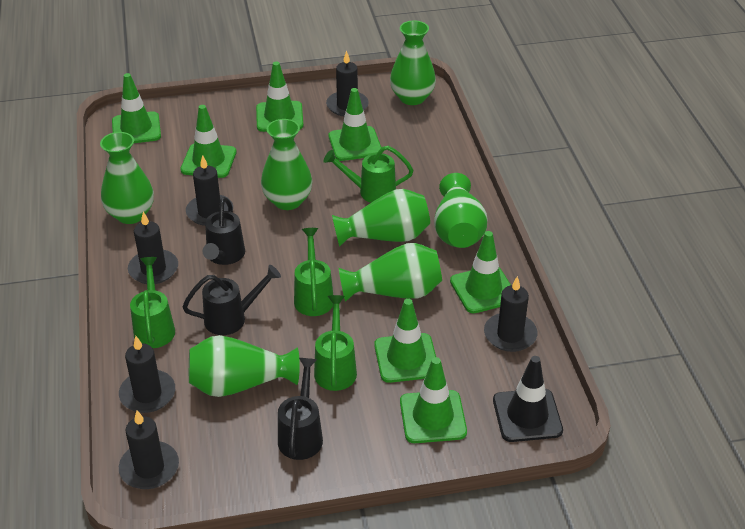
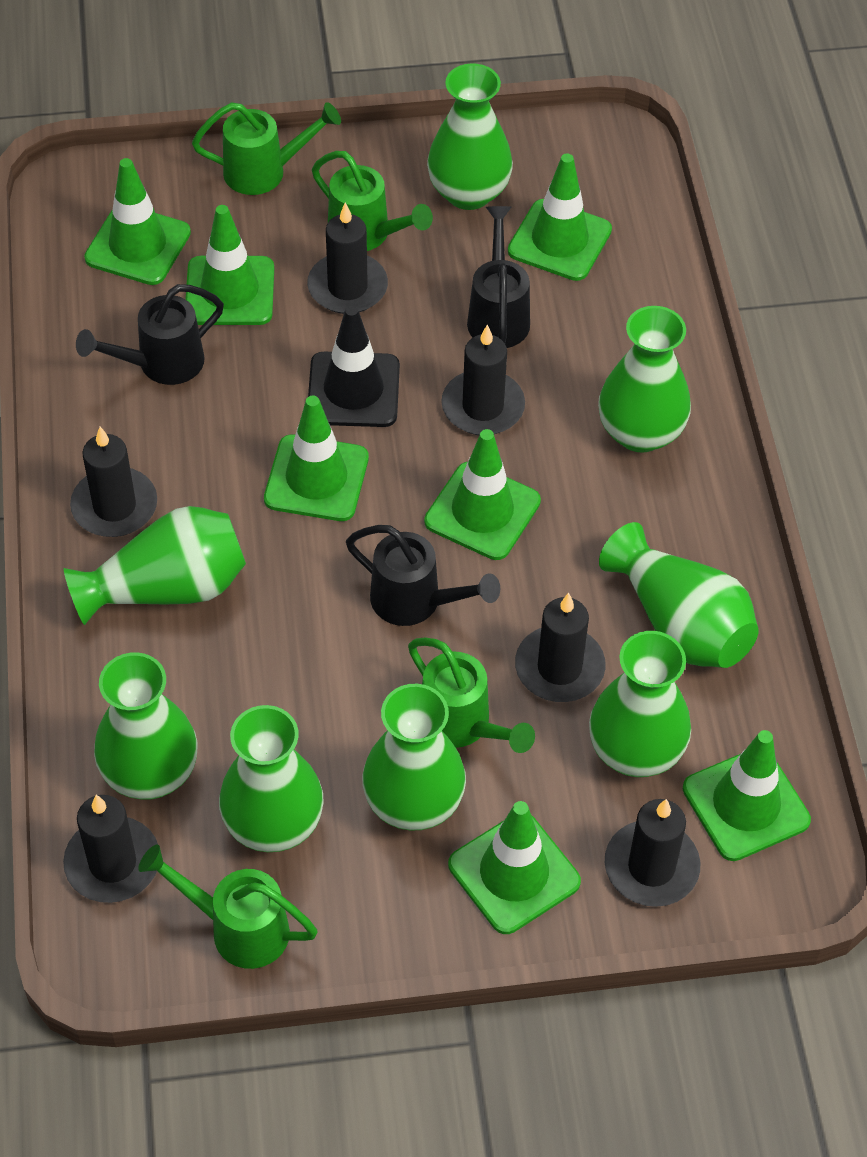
green vase: [100,132,154,224] [189,335,300,397] [261,119,312,210] [332,189,430,247] [339,243,442,302] [390,20,436,105] [434,173,488,248] = 7 -> [64,506,246,625] [94,652,198,800] [219,705,324,852] [362,684,466,831] [427,63,513,210] [589,631,691,777] [598,306,691,453] [599,522,759,668] = 8

